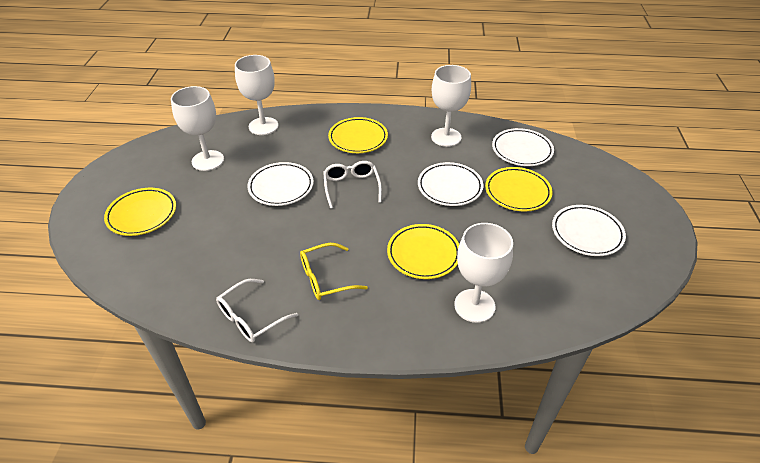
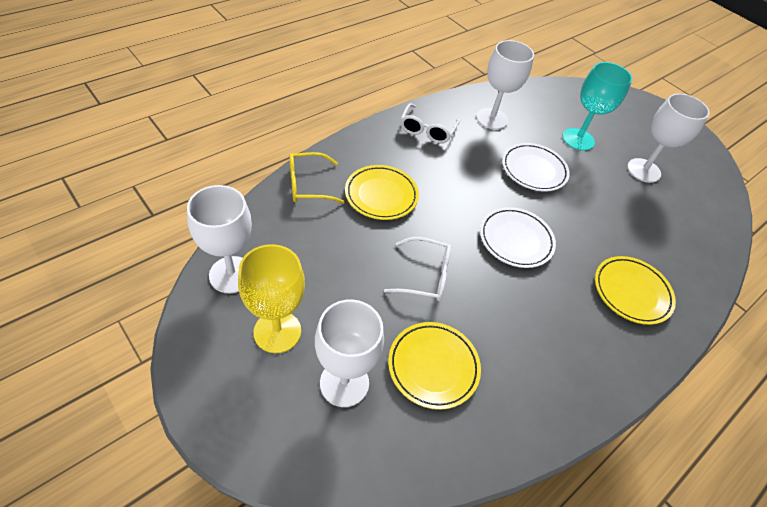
turquoise goblet: none = 0 -> [562,62,632,151] = 1
white plate: [247,162,314,206] [418,162,483,206] [492,128,554,166] [552,205,626,256] = 4 -> [480,207,556,268] [502,143,570,191] = 2
yellow goblet: none = 0 -> [238,244,305,353] = 1
yellow plate: [104,188,176,236] [328,117,388,153] [387,224,459,279] [485,167,553,212] = 4 -> [345,165,419,220] [388,322,481,410] [595,256,676,325] = 3

